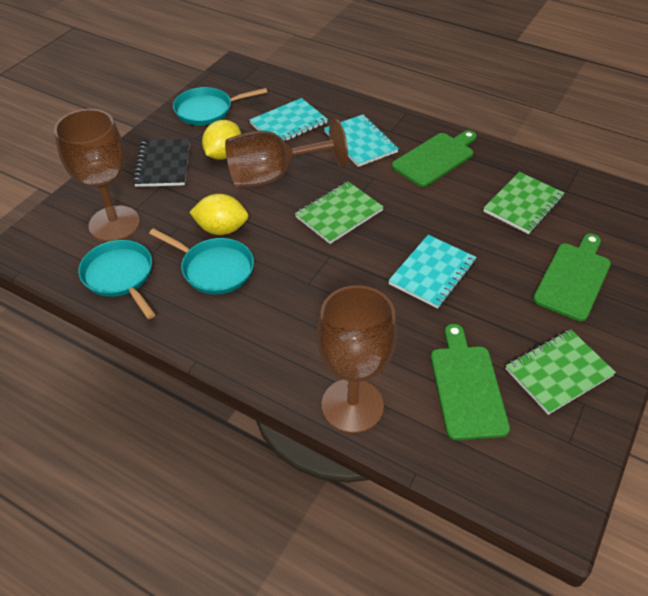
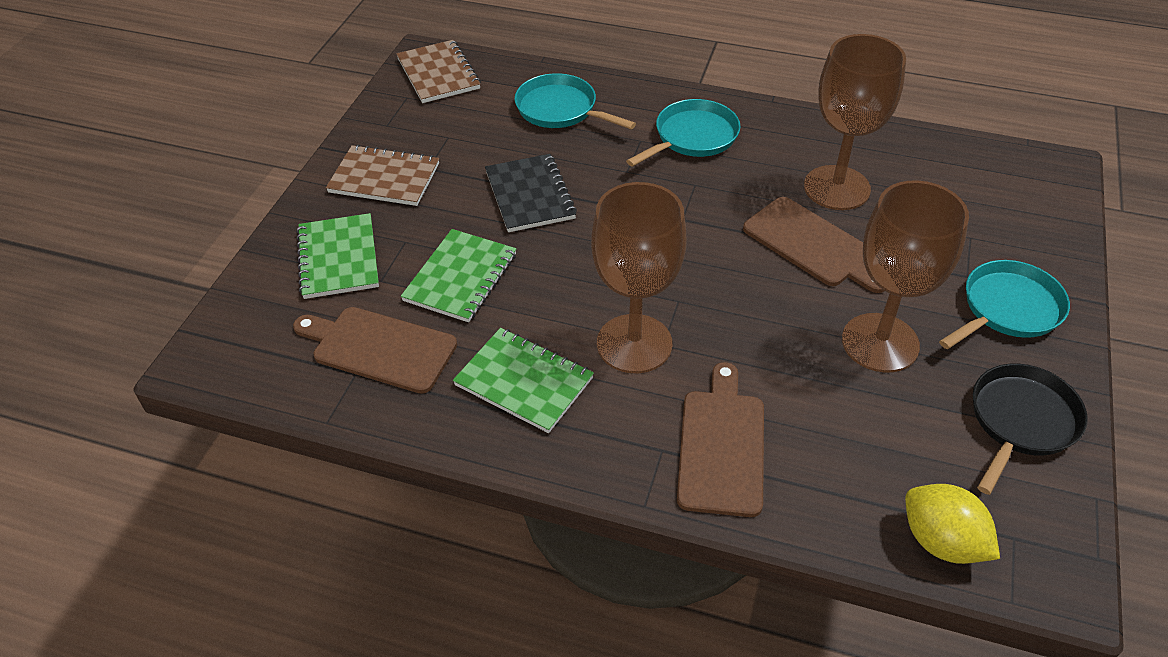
black pan: none = 0 -> [973,364,1088,495] = 1
brown cutting board: none = 0 -> [293,307,457,394] [677,362,764,517] [743,197,884,293] = 3
brown notebook: none = 0 -> [326,145,439,206] [396,40,481,103] = 2
green cutting board: [392,130,477,187] [431,324,510,440] [533,234,611,322] = 3 -> none = 0
turquoise notebook: [250,98,328,142] [324,114,399,167] [388,235,476,309] = 3 -> none = 0
yellow lemon: [189,194,249,235] [202,120,241,160] = 2 -> [905,484,1000,564] = 1

